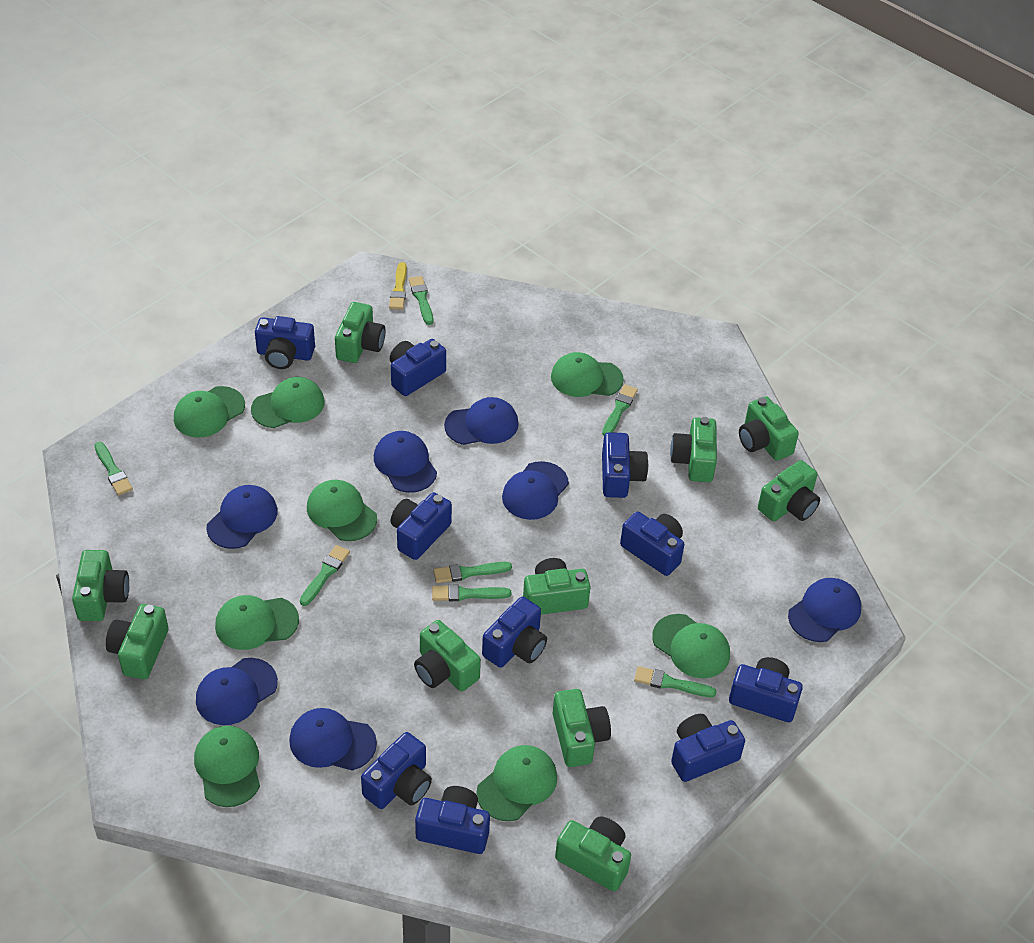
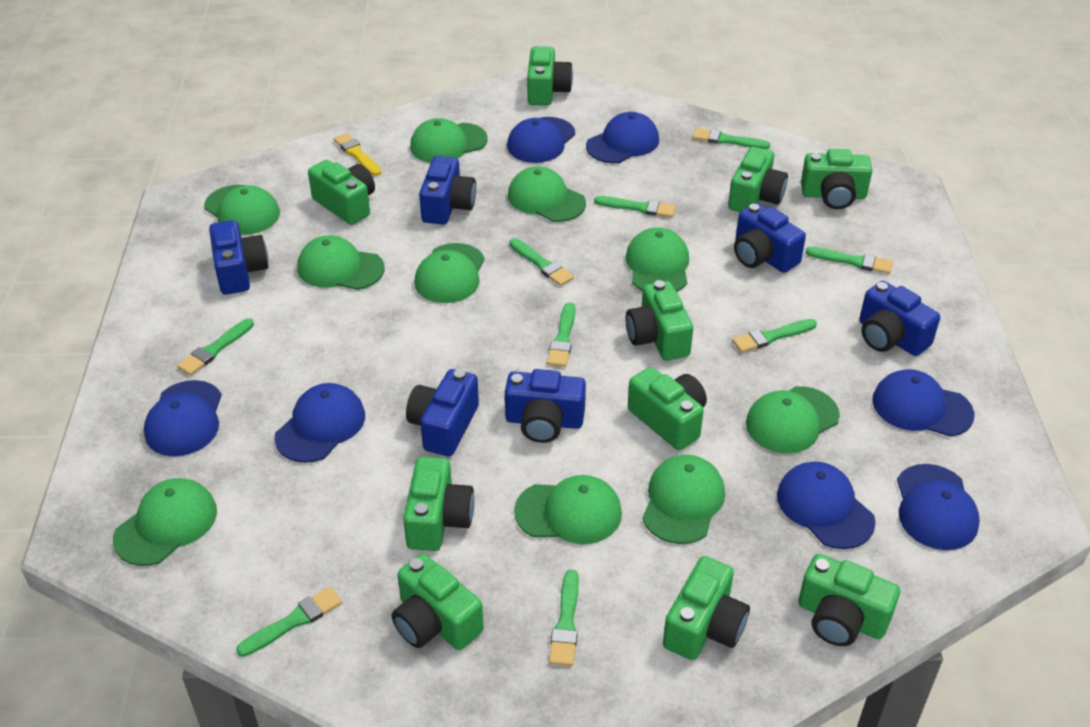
blue camera: [255,316,315,369] [361,732,432,809] [390,339,446,396] [391,492,452,560] [415,786,490,854] [482,597,547,668] [602,432,648,498] [620,512,684,576] [671,714,745,782] [729,657,803,722] = 10 -> [209,220,268,295] [406,369,479,457] [419,156,476,225] [505,369,586,443] [734,203,806,273] [859,281,940,356] = 6
green brush: [94,442,133,496] [300,545,350,606] [409,276,433,325] [432,584,511,601] [433,562,512,583] [602,385,638,436] [634,666,717,697] = 7 -> [177,318,254,375] [236,586,342,657] [509,238,574,286] [547,303,575,367] [549,570,579,666] [594,196,676,218] [693,128,770,149] [732,319,817,353] [806,247,893,274] = 9
green cap: [174,386,245,438] [194,726,260,807] [215,595,299,650] [251,377,324,428] [307,480,377,541] [476,745,557,821] [551,352,624,397] [652,614,730,678] = 8 -> [113,478,217,566] [204,185,280,235] [298,235,385,290] [410,118,487,163] [415,243,485,303] [508,166,586,222] [514,475,622,544] [625,228,689,292] [642,455,725,544] [746,386,840,453] = 10

